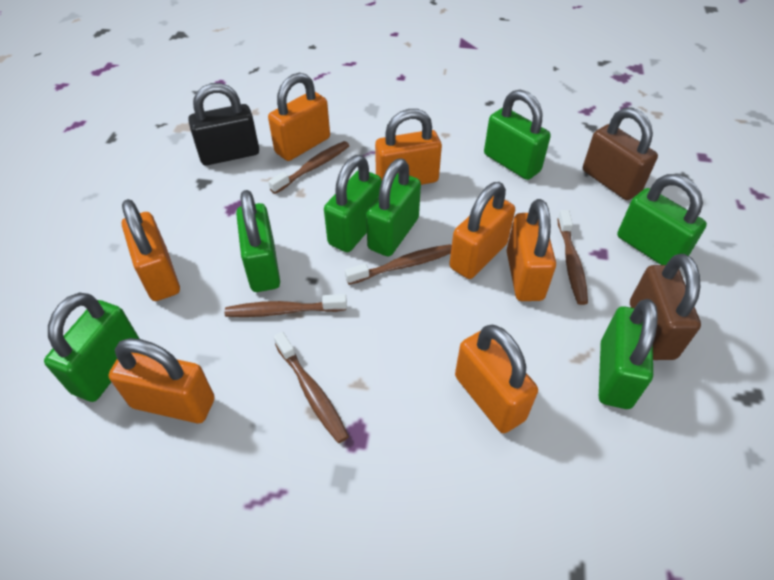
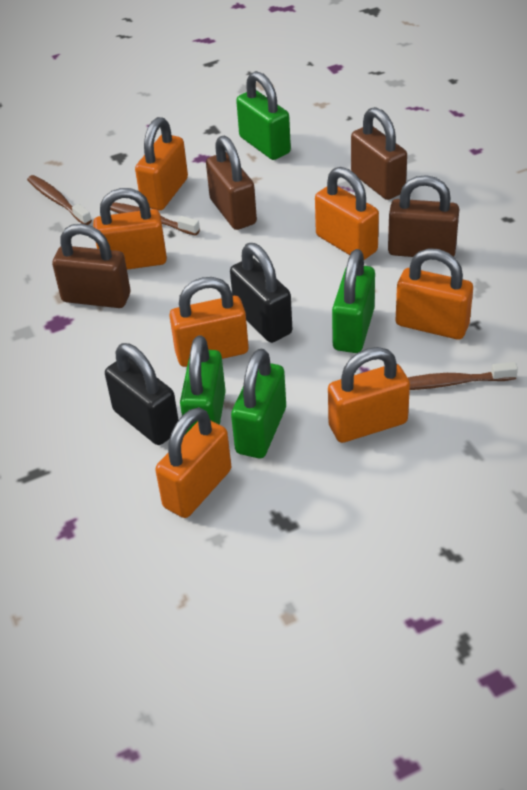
black padlock: [188,83,259,165] = 1 -> [105,343,178,445] [230,243,292,343] = 2
brown padlock: [583,107,658,200] [630,254,701,360] = 2 -> [52,224,130,308] [206,136,257,230] [351,107,407,200] [388,175,459,257] = 4
brown toothbrush: [225,294,347,317] [268,141,349,194] [274,332,349,443] [345,244,452,285] [557,210,588,305] = 5 -> [27,175,92,225] [110,202,200,236] [408,362,518,390] = 3
green padlock: [44,292,140,402] [236,190,280,292] [324,155,382,252] [366,158,421,257] [484,90,551,180] [599,299,658,409] [617,174,707,265] = 7 -> [180,336,226,433] [231,348,286,458] [236,71,291,160] [332,249,375,353] = 4

